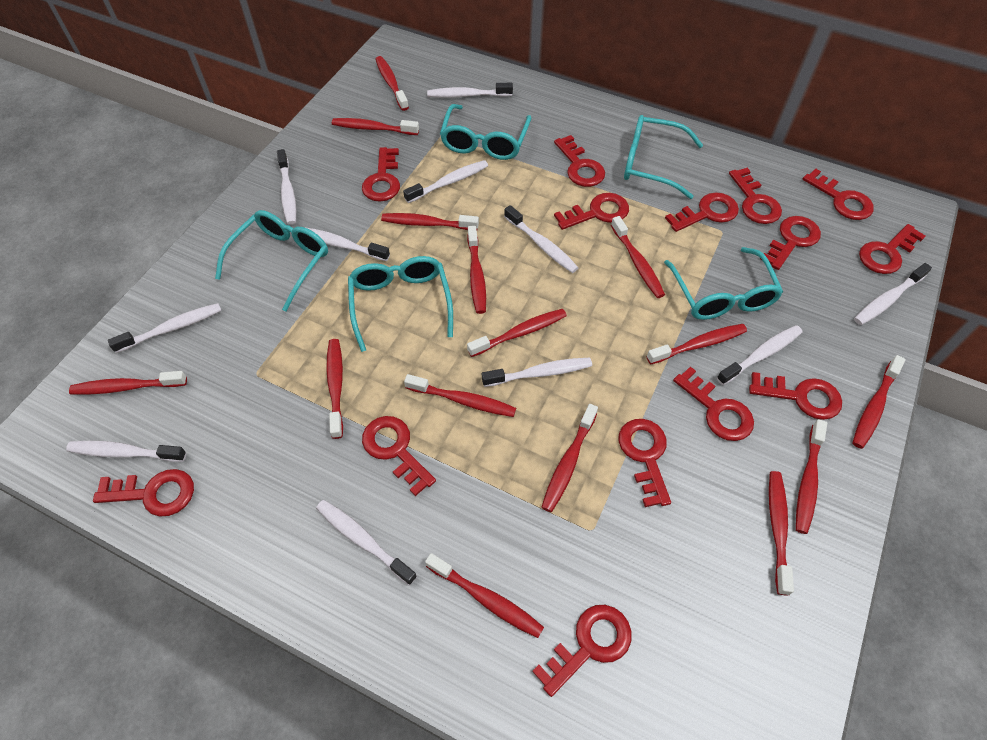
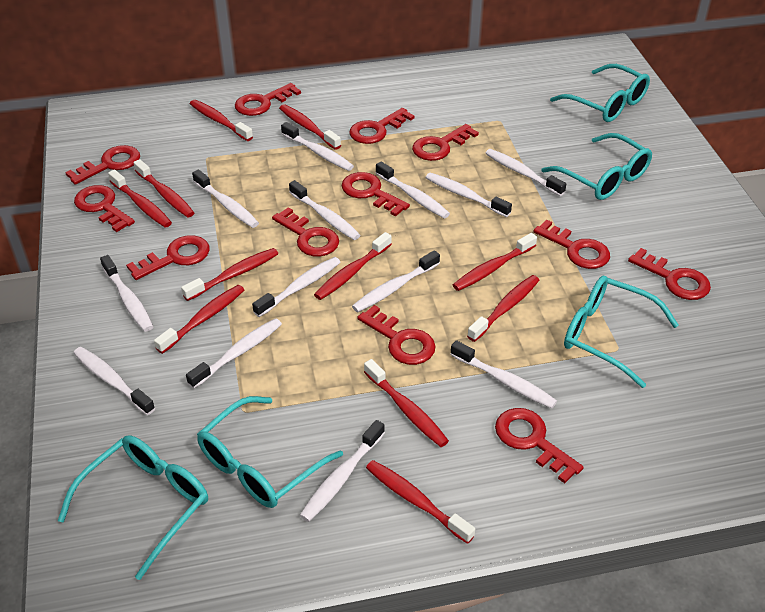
red key: [93,469,194,517] [362,147,400,202] [362,416,436,496] [532,605,632,697] [554,135,605,187] [554,193,629,230] [618,419,671,507] [665,192,739,232] [673,366,754,441] [729,168,782,224] [749,372,842,420] [760,216,821,270] [803,169,874,220] [859,224,926,274] = 14 -> [65,145,140,184] [74,185,135,232] [126,235,210,280] [235,83,301,116] [272,207,339,256] [342,172,410,217] [349,108,415,144] [357,305,436,365] [412,124,479,161] [495,408,584,484] [533,220,610,269] [628,248,711,300] = 12
red toothbrush: [69,371,187,395] [326,339,343,439] [332,118,419,135] [375,56,409,111] [381,213,479,230] [404,374,516,417] [425,553,544,638] [467,226,486,314] [467,309,567,357] [541,404,598,512] [611,216,665,298] [647,324,747,365] [769,471,794,595] [796,419,827,534] [853,355,906,449] = 15 -> [108,169,172,228] [133,159,194,218] [154,285,244,354] [181,248,278,301] [190,100,253,141] [279,104,341,150] [314,232,392,300] [364,359,449,447] [366,460,475,544] [453,233,537,291] [467,275,539,342] = 11
white toothbrush: [66,441,186,462] [108,303,222,353] [277,149,296,225] [304,227,390,261] [316,500,417,586] [403,160,488,203] [427,83,513,98] [482,358,592,387] [504,205,578,273] [717,325,802,385] [854,263,932,325] = 11 -> [74,347,155,415] [100,255,153,332] [186,318,282,389] [192,170,259,228] [252,257,341,317] [281,122,354,171] [289,180,360,240] [300,420,385,522] [352,250,440,312] [376,161,450,218] [425,173,512,217] [450,340,557,408] [485,149,566,196] = 13

